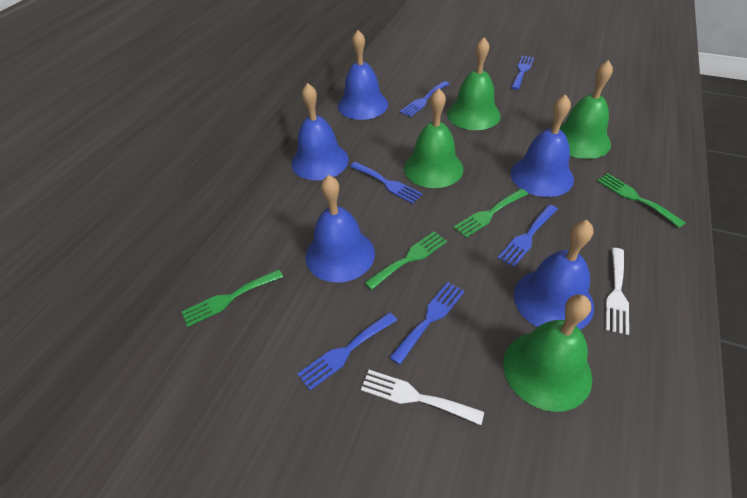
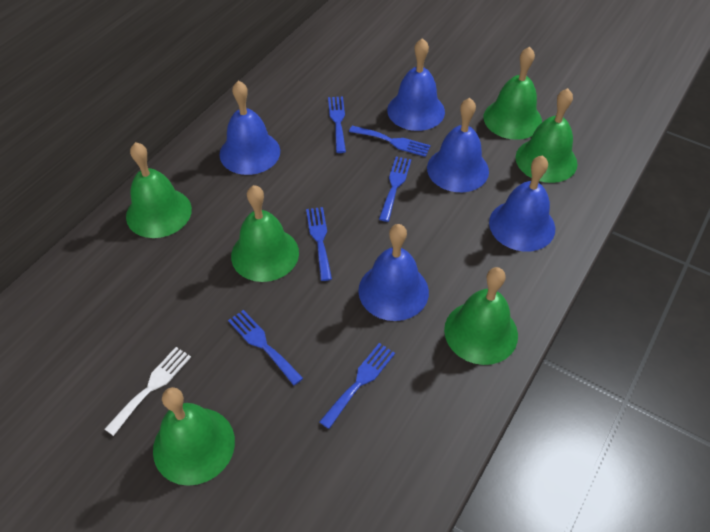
green bell: [404,88,464,188] [447,37,501,130] [503,295,592,412] [559,60,613,159] = 4 -> [126,142,192,238] [153,387,235,486] [231,185,299,282] [444,267,518,365] [484,47,542,140] [515,88,577,183] = 6
green fork: [182,269,283,327] [365,231,447,290] [454,189,528,238] [597,173,686,228] = 4 -> none = 0
white fork: [361,370,484,425] [606,248,629,335] = 2 -> [105,347,191,436] = 1

